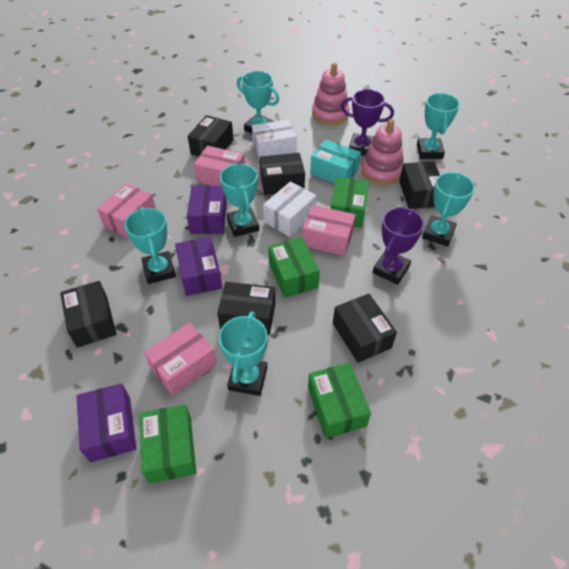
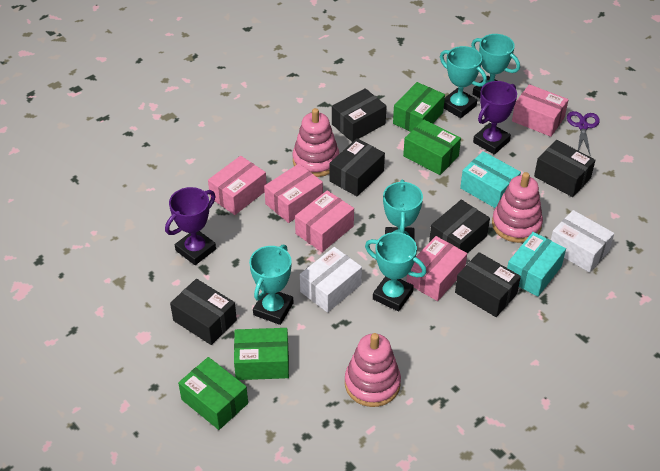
pink box: [97,183,156,239] [144,322,217,396] [194,146,245,186] [302,205,356,256] = 4 -> [208,156,267,215] [264,164,323,223] [295,190,354,252] [406,236,467,301] [512,84,569,137] = 5
pink stacking toy: [312,63,350,125] [361,119,404,185] = 2 -> [292,108,339,177] [345,333,401,407] [492,172,543,243] = 3
purple box: [76,383,136,462] [175,237,222,296] [187,185,227,234] = 3 -> none = 0
purple scissors: none = 0 -> [567,111,600,154] = 1
turquoise box: [310,139,361,183] = 1 -> [460,151,521,208] [507,232,566,297] = 2
turquoise trophy: [124,207,176,284] [219,311,268,396] [220,163,259,237] [237,71,279,134] [417,93,460,159] [422,172,475,247] = 6 -> [249,245,293,325] [365,232,427,312] [383,180,423,241] [440,46,487,118] [471,34,520,98] = 5

